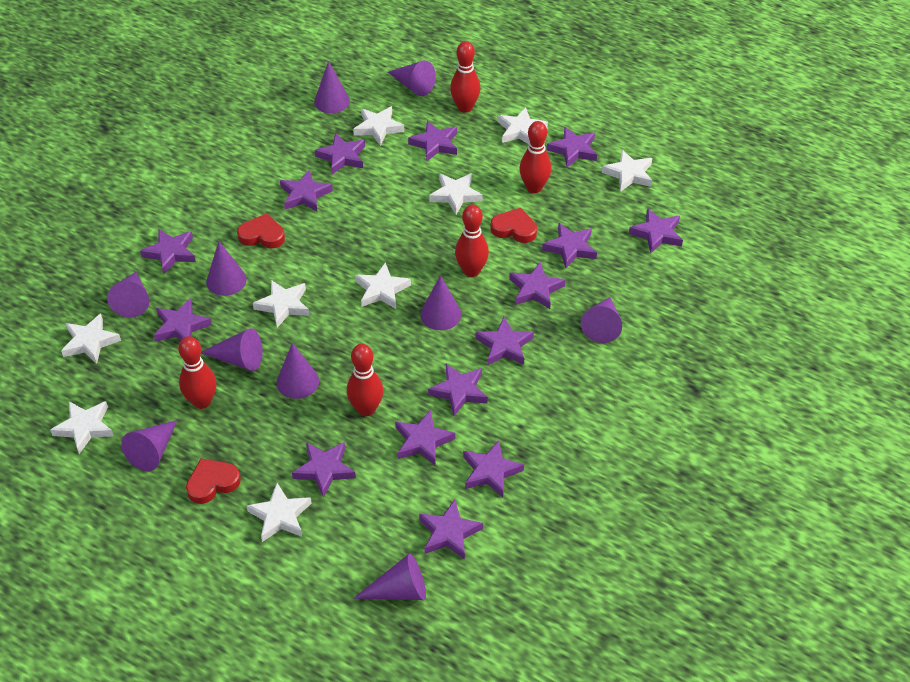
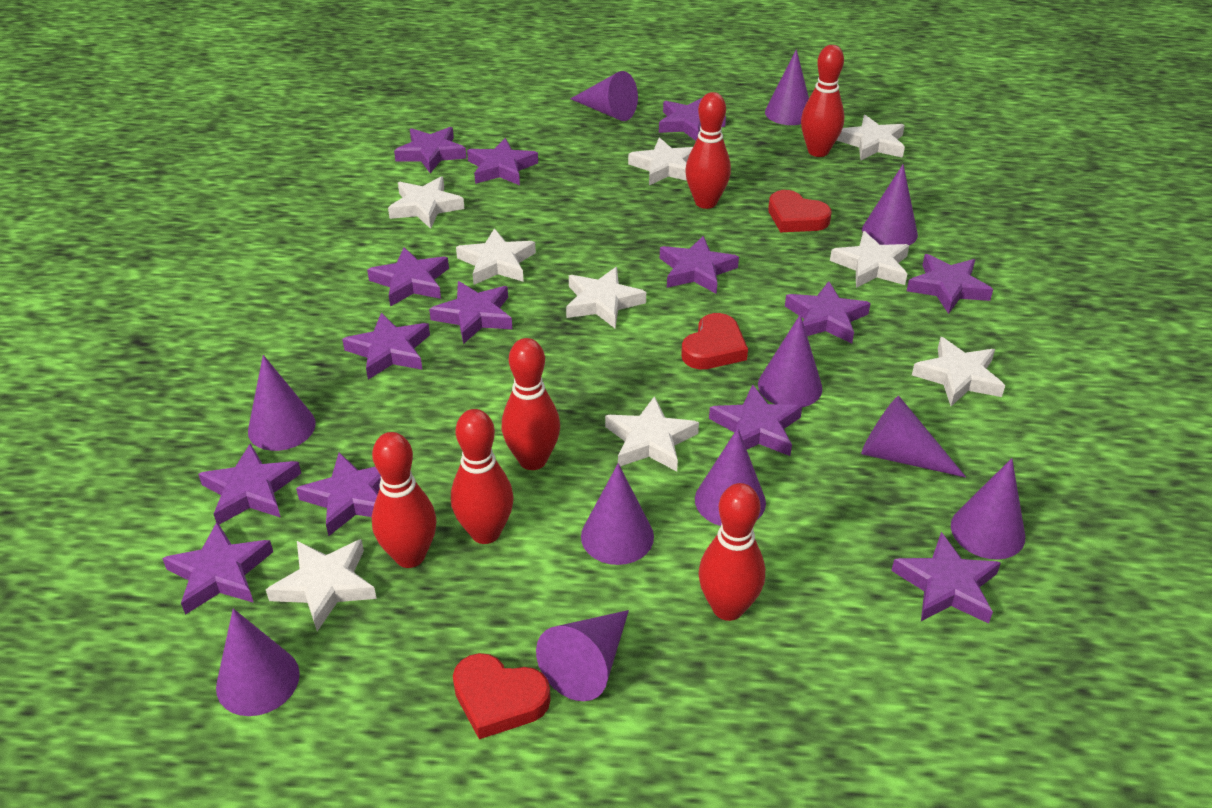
purple cone: [107,272,149,318] [121,420,178,471] [201,328,263,371] [206,241,247,296] [276,343,319,399] [314,61,350,113] [353,553,426,600] [388,60,436,96] [420,275,461,330] [581,297,622,343] = 10 -> [216,609,300,716] [248,355,316,451] [536,610,629,701] [570,71,638,121] [581,463,654,565] [695,428,766,526] [758,314,822,407] [765,49,809,125] [861,396,966,477] [862,164,918,245] [951,458,1025,559] = 11
purple star: [140,229,196,274] [154,298,212,342] [280,170,333,212] [292,442,356,497] [315,133,365,174] [395,410,455,465] [408,121,457,161] [419,499,483,560] [428,364,488,416] [463,440,524,497] [476,317,534,365] [509,262,565,309] [542,223,597,268] [547,126,597,167] [629,208,683,254] = 15 -> [162,522,273,615] [198,443,301,525] [296,452,381,536] [342,313,430,380] [367,247,449,307] [394,127,467,173] [429,281,512,344] [467,138,538,185] [659,98,726,141] [660,236,739,294] [709,384,802,456] [785,281,871,344] [891,532,1001,624] [907,254,993,314] = 14
red bowling pin: [178,336,216,409] [347,344,384,416] [450,41,480,113] [455,204,489,277] [519,121,551,193] = 5 -> [372,432,437,568] [451,409,514,544] [502,338,560,470] [685,92,731,209] [698,483,765,621] [801,45,844,157] = 6

